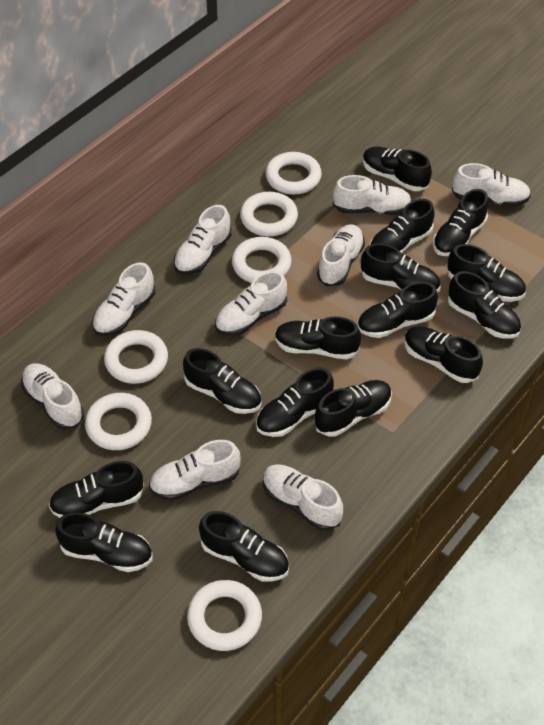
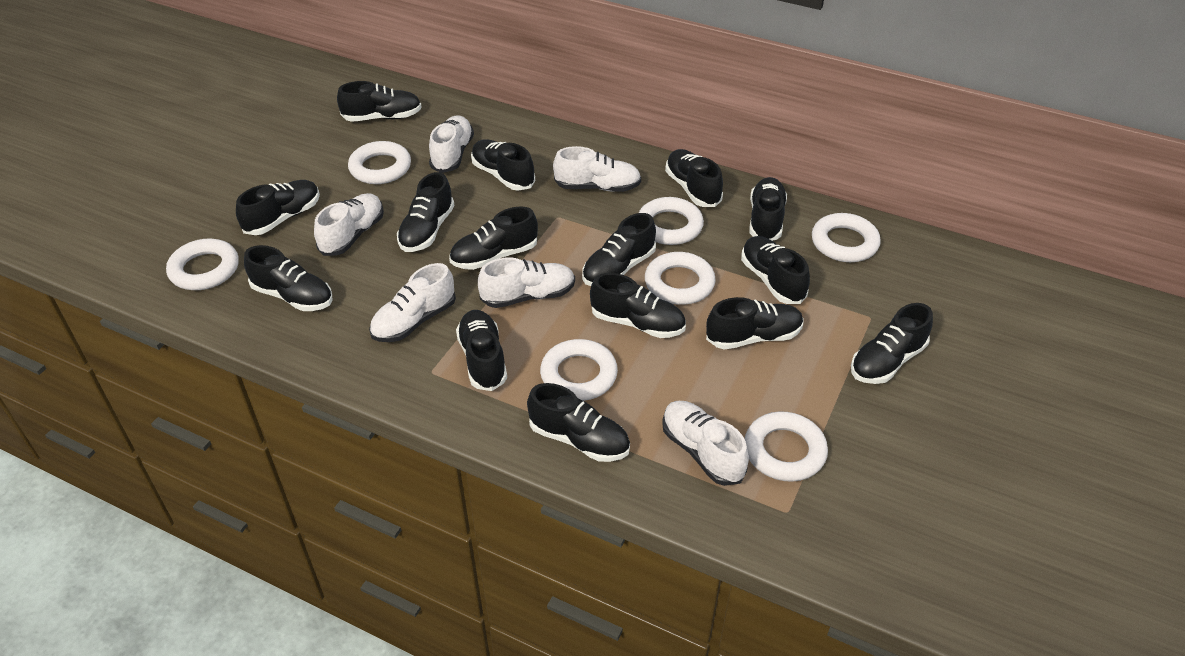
white ring: [85,393,152,450] [104,330,168,384] [187,580,262,651] [232,237,292,283] [240,192,298,237] [266,152,322,194] = 6 -> [166,239,239,290] [348,141,411,184] [540,339,618,401] [639,197,704,245] [645,252,716,305] [745,411,828,482] [812,213,881,262] = 7
white shoe: [21,364,84,430] [92,262,156,336] [149,440,241,501] [174,205,232,275] [215,271,287,336] [263,464,343,531] [317,224,365,286] [333,175,412,215] [452,163,531,207] = 9 -> [314,193,384,256] [369,263,456,342] [429,115,474,173] [478,258,575,308] [553,146,641,192] [662,401,749,486] = 6

